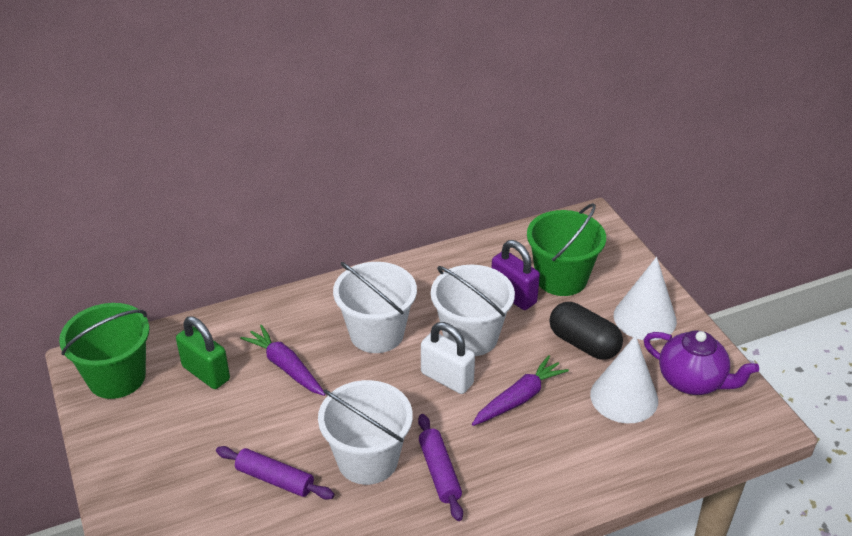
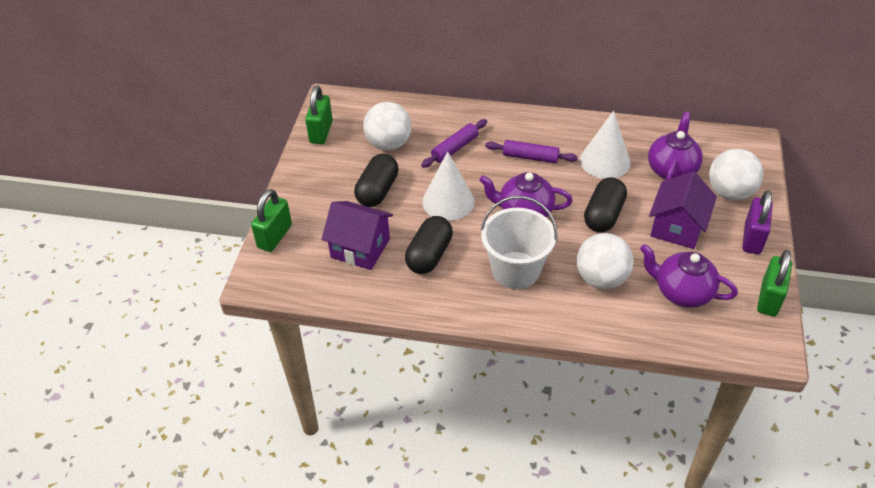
black capsule: [549,302,623,360] = 1 -> [354,154,399,207] [405,216,453,274] [584,177,627,232] = 3
green bucket: [59,303,149,399] [527,203,606,296] = 2 -> none = 0
green padlock: [176,316,230,389] = 1 -> [251,189,292,252] [305,86,333,144] [757,250,792,317] = 3
purple carrot: [240,325,326,396] [472,355,569,426] = 2 -> none = 0
purple house: none = 0 -> [321,201,393,270] [649,171,717,249] = 2
purple teapot: [643,330,759,395] = 1 -> [479,172,573,217] [640,244,738,308] [648,112,703,180] = 3
white ball: none = 0 -> [363,102,412,150] [577,233,634,289] [709,149,763,200] = 3
white bucket: [318,380,413,485] [333,262,417,353] [431,265,515,356] = 3 -> [480,196,557,289] = 1
white padlock: [421,322,475,394] = 1 -> none = 0

